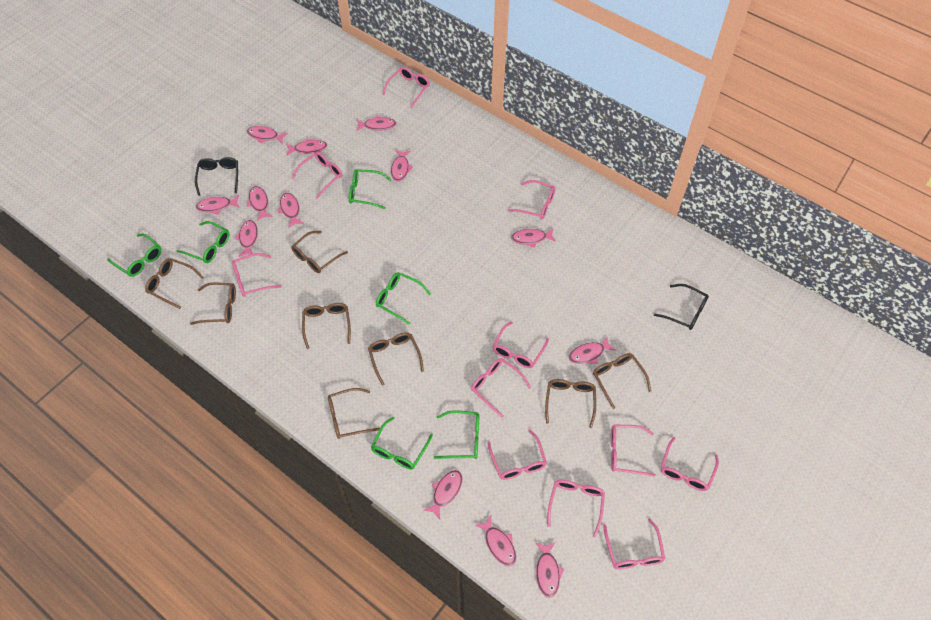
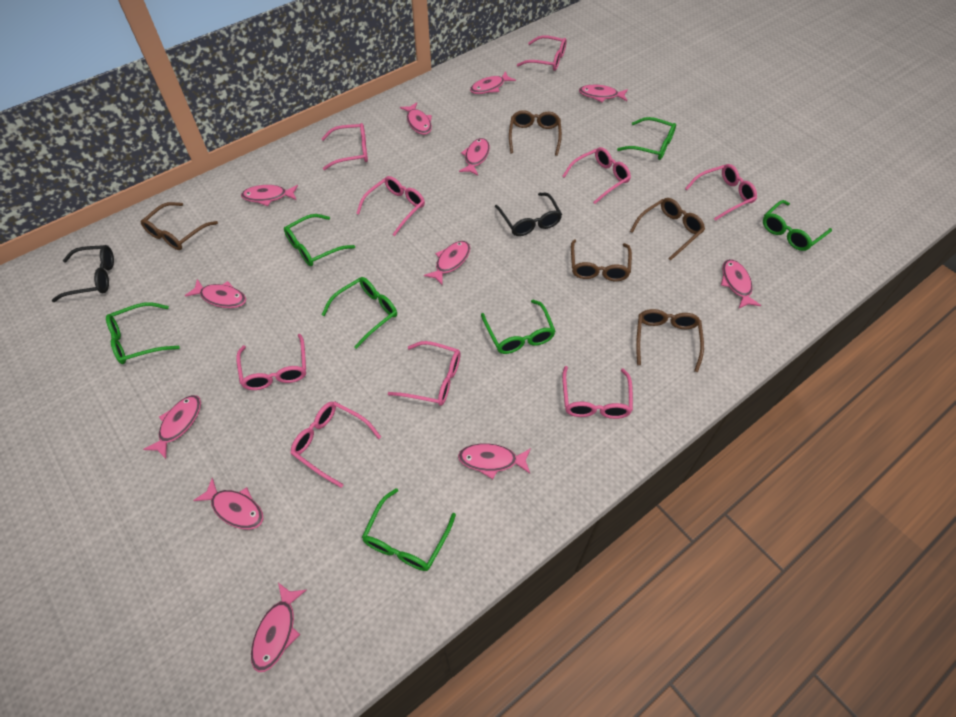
brown glasses: [145,258,204,309] [190,282,236,325] [291,231,348,273] [302,303,351,349] [328,388,380,439] [368,332,424,385] [545,379,596,428] [593,353,651,409] = 8 -> [141,202,218,250] [509,110,562,156] [571,239,632,281] [630,198,705,261] [636,309,704,372] = 5
green glasses: [107,233,161,277] [177,221,229,263] [349,169,392,209] [371,417,433,470] [376,272,431,325] [434,410,480,459] = 6 -> [106,302,180,364] [284,214,355,266] [322,277,397,349] [362,488,456,571] [481,300,555,354] [617,117,676,160] [763,200,832,251] = 7
pink fish: [196,195,240,215] [235,220,258,257] [247,126,288,144] [247,186,273,221] [278,193,304,228] [286,138,328,156] [356,115,397,131] [391,150,413,182] [423,470,463,520] [475,515,516,567] [511,228,556,248] [535,542,564,598] [569,337,616,364] = 13 -> [143,395,201,459] [185,279,246,308] [193,478,263,529] [241,185,298,206] [251,583,306,672] [400,102,432,135] [424,241,470,285] [458,443,531,479] [459,138,490,176] [470,71,516,94] [579,85,628,102] [721,259,761,309] = 12
pink glasses: [232,253,282,297] [292,152,342,199] [382,67,430,108] [471,358,531,418] [488,430,547,480] [493,322,549,368] [508,180,556,220] [547,479,605,537] [603,518,665,569] [611,425,656,477] [661,437,719,491] = 11 -> [236,334,306,390] [290,401,381,488] [321,123,368,170] [356,176,425,236] [388,341,461,406] [517,35,567,71] [562,147,631,204] [562,366,633,419] [685,164,757,221] = 9

